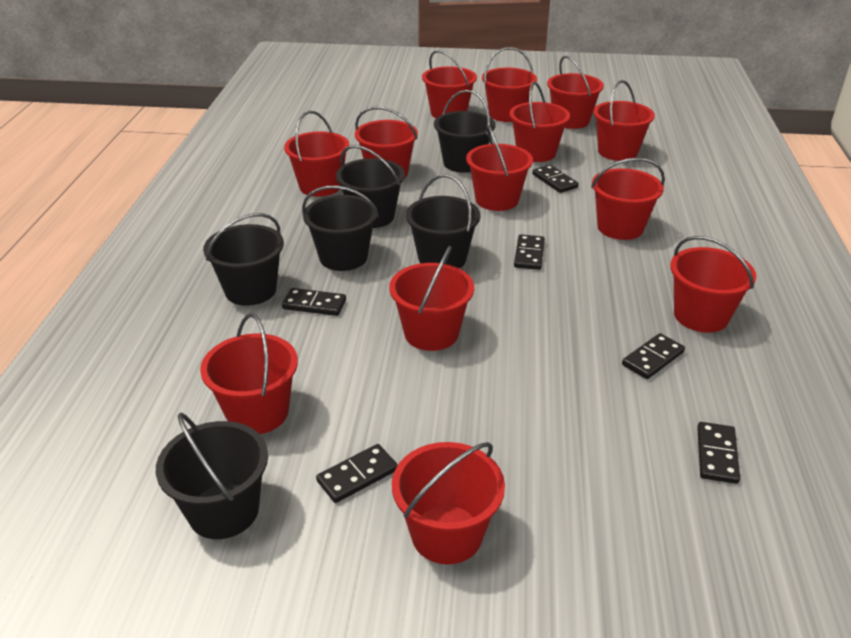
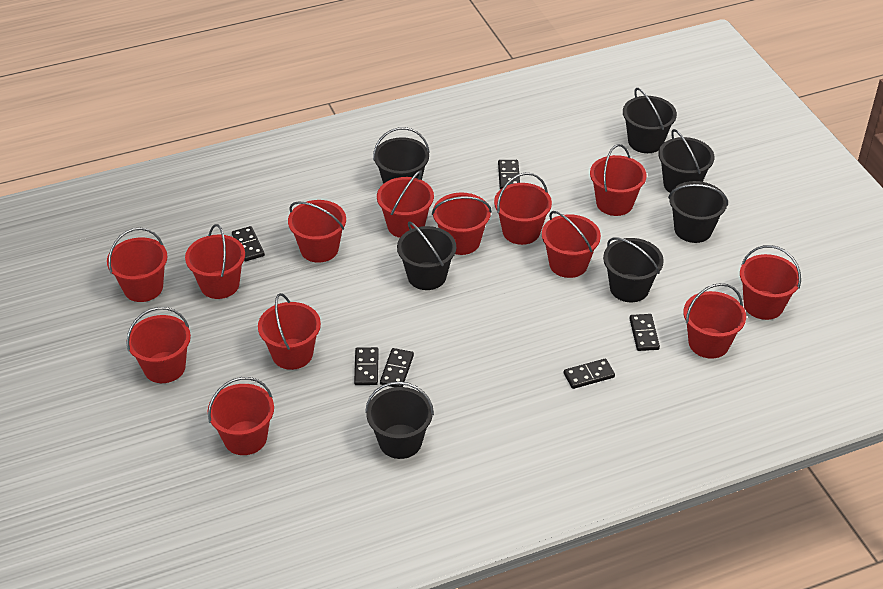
black bucket: [156,413,268,539] [203,213,284,306] [302,185,379,271] [336,145,405,228] [406,174,480,268] [434,90,495,173] = 6 -> [365,381,434,459] [373,127,430,184] [397,221,456,290] [603,237,664,302] [623,88,677,153] [658,129,714,193] [668,181,728,243] = 7

